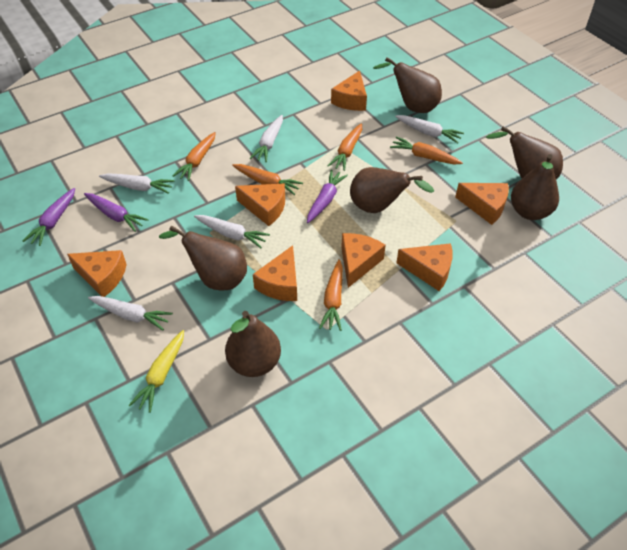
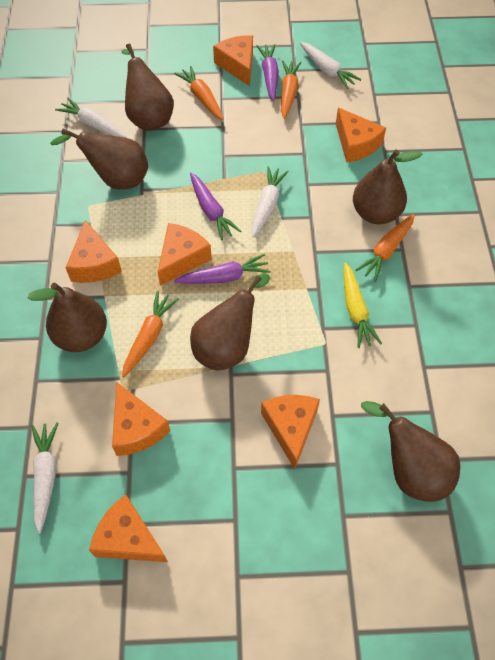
orange carrot: [173,132,216,181] [232,164,303,195] [319,259,343,331] [328,123,362,171] [390,137,463,164] = 5 -> [122,291,179,378] [174,66,224,120] [281,60,301,119] [356,214,415,282] = 4
white carrot: [88,296,173,331] [99,173,174,194] [194,215,270,248] [250,115,283,162] [395,115,464,143] = 5 -> [31,422,59,534] [55,98,127,138] [252,166,289,237] [300,42,361,89] = 4

